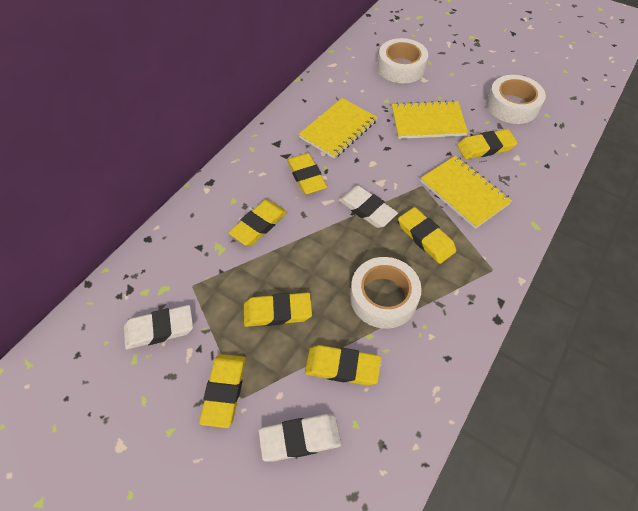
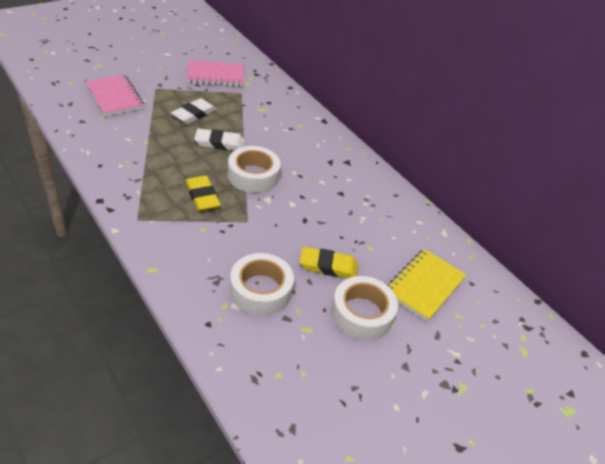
pink notebook: none = 0 -> [86,74,144,116] [187,60,244,87] = 2
white eraser: [124,305,193,349] [259,414,342,462] [338,185,398,228] = 3 -> [171,98,217,124] [194,128,245,150] = 2
yellow eraser: [199,354,246,428] [229,200,287,246] [244,293,312,327] [287,153,327,195] [305,345,381,385] [398,207,456,264] [457,129,518,159] = 7 -> [185,175,221,211] [300,247,358,278] = 2
yellow notebook: [299,98,378,159] [392,100,468,139] [421,156,512,229] = 3 -> [387,249,467,322] = 1

